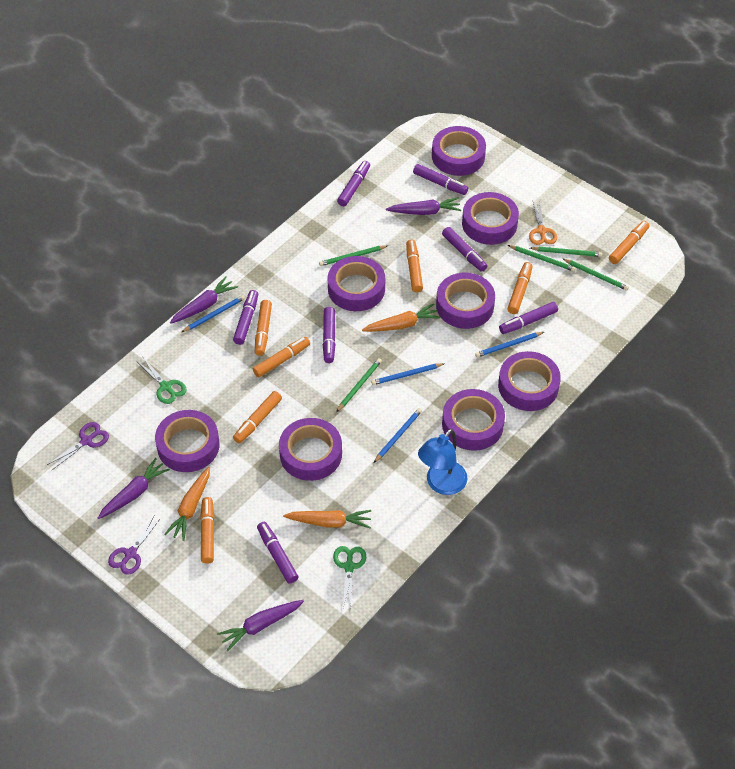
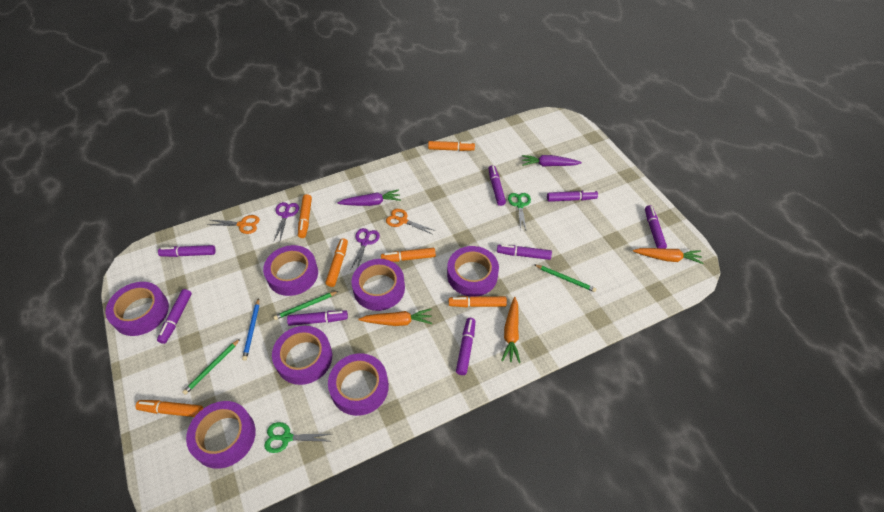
blue lamp: [418,429,467,495] = 1 -> none = 0
blue pencil: [182,295,245,332] [371,363,445,385] [374,408,422,463] [475,332,544,357] = 4 -> [242,298,259,361] = 1
green pencil: [319,245,387,266] [336,358,382,412] [508,245,576,271] [530,247,602,257] [562,258,629,291] = 5 -> [182,339,240,395] [273,291,338,320] [535,265,596,292] = 3
orange marker: [200,497,214,564] [233,391,282,443] [253,337,310,378] [255,300,272,356] [406,240,423,292] [507,262,533,314] [609,221,649,264] = 7 -> [136,400,203,417] [298,194,312,238] [325,238,348,287] [381,248,436,262] [428,141,475,151] [449,296,507,307] = 6
orange scissors: [529,199,557,245] = 1 -> [208,215,260,234] [386,209,436,234] = 2
purple carrot: [98,458,170,519] [170,276,238,324] [217,600,304,651] [386,197,461,215] = 4 -> [338,189,401,206] [522,155,582,167] = 2
purple marker: [233,290,258,345] [257,522,298,584] [323,307,336,363] [337,161,370,206] [413,164,468,195] [442,227,487,272] [499,302,558,334] = 7 -> [157,289,192,344] [158,245,216,257] [287,311,348,326] [456,318,476,375] [488,165,506,206] [497,244,552,260] [547,190,598,202] [645,205,667,249] = 8
purple tape: [155,410,220,472] [279,418,342,481] [327,256,385,311] [432,126,486,176] [436,273,495,329] [442,389,505,451] [462,192,519,245] [498,351,561,411] = 8 -> [106,282,169,336] [186,401,256,469] [263,245,318,296] [272,326,332,385] [328,353,389,416] [352,259,405,311] [447,246,499,297] = 7

